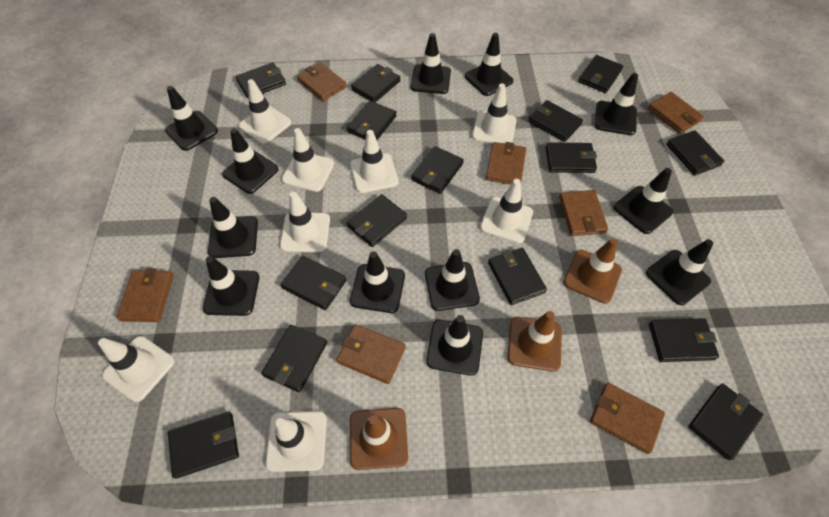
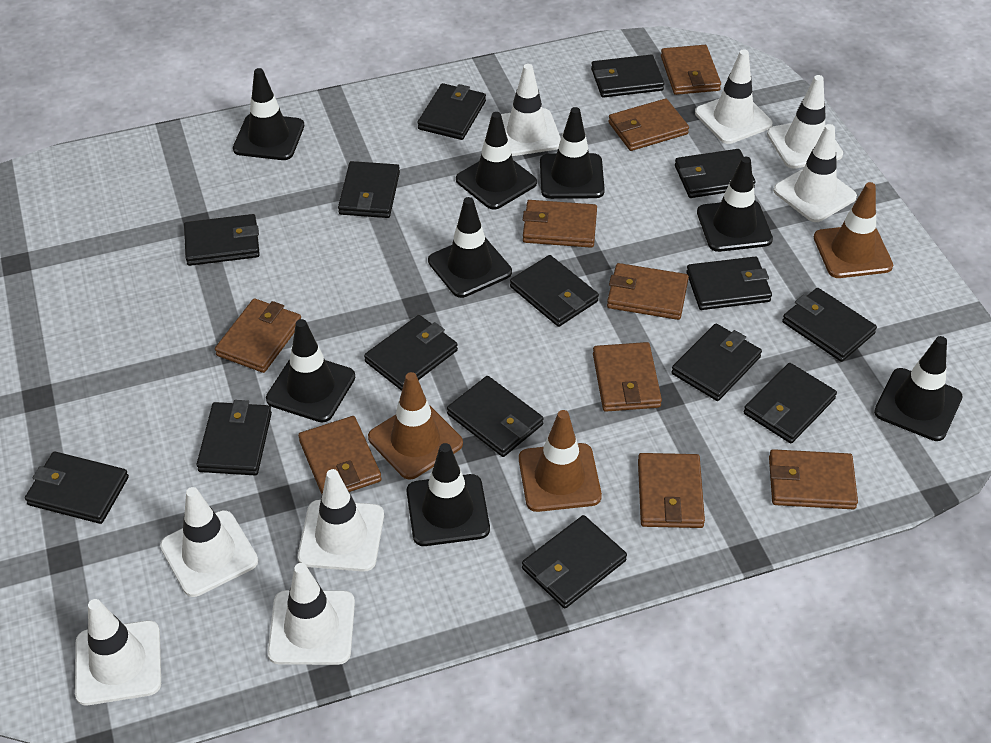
black traffic cone: [165,86,218,151] [203,256,259,316] [208,197,258,258] [222,128,278,194] [350,251,405,313] [411,33,451,94] [425,249,480,311] [426,315,483,376] [465,33,513,96] [595,73,638,135] [614,168,673,234] [646,239,713,305] = 12 -> [233,68,304,160] [266,319,355,422] [407,443,490,546] [428,197,512,298] [456,112,537,210] [540,107,605,199] [697,157,773,252] [874,336,963,441] = 8
brown wallet: [116,268,174,322] [297,62,346,101] [336,324,406,384] [486,142,526,184] [559,190,608,236] [590,383,665,454] [648,92,704,134] = 7 -> [215,298,301,373] [298,416,382,494] [523,200,597,248] [593,342,662,412] [607,263,689,320] [608,98,689,151] [638,453,705,528] [661,45,721,95] [769,449,858,509] = 9

